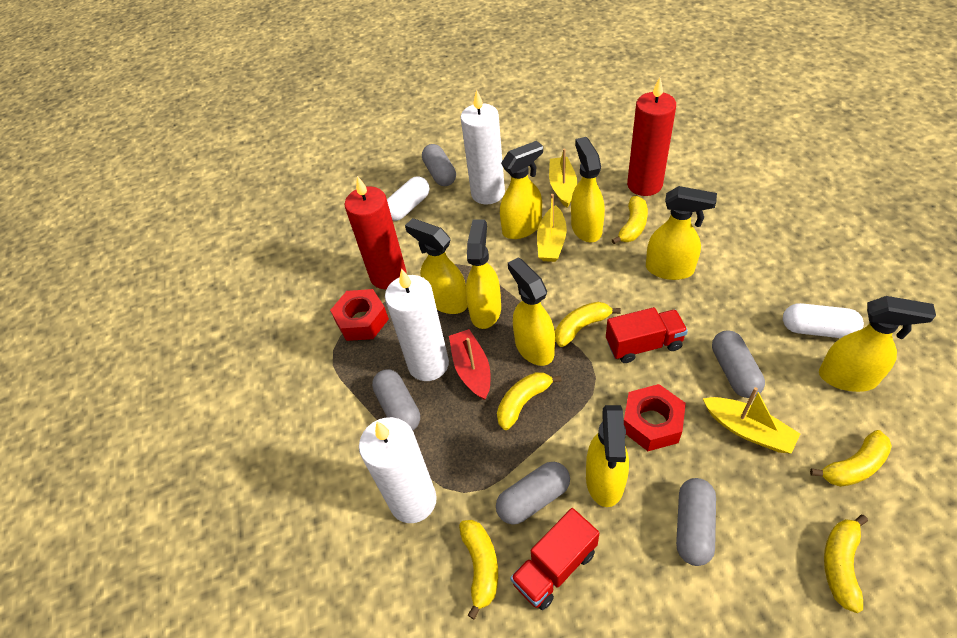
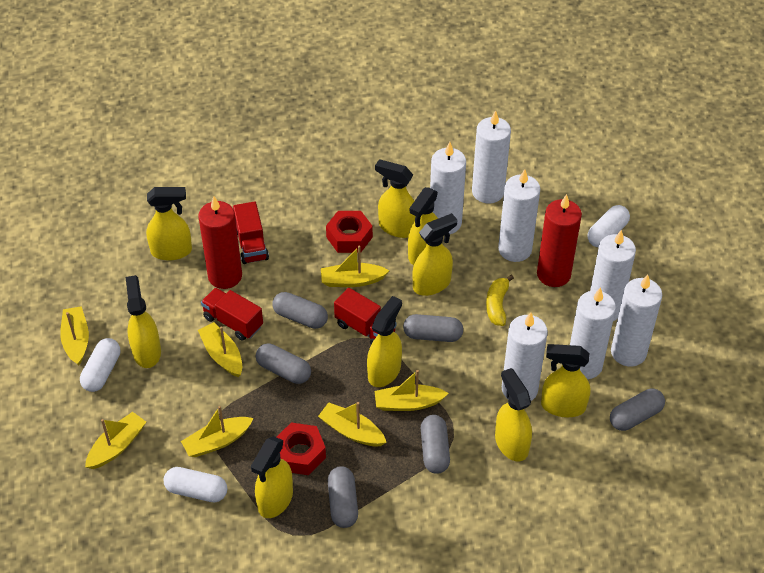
grey capsule: [372,369,420,430] [422,144,456,186] [496,462,570,525] [676,478,716,566] [712,330,765,398] = 5 -> [256,343,311,384] [272,292,328,329] [328,466,358,528] [403,314,463,342] [421,415,450,474] [610,389,665,431] = 6
red boat: [449,329,490,400] = 1 -> none = 0
red truck: [510,508,599,610] [606,307,688,363] = 2 -> [201,288,263,341] [233,201,269,264] [334,288,397,344] = 3
white candle: [359,417,437,523] [385,269,449,381] [461,89,505,204] = 3 -> [430,142,466,234] [472,110,511,203] [498,169,540,262] [502,312,548,401] [570,287,616,379] [590,230,636,321] [611,275,662,367] = 7
white capsule: [387,176,430,221] [783,303,864,338] = 2 -> [80,338,120,392] [163,467,227,502] [587,205,630,247] = 3
yellow banana: [459,520,498,620] [497,372,561,430] [555,302,621,347] [612,196,648,244] [810,430,892,487] [824,515,868,613] = 6 -> [486,275,514,326] = 1
yellow boat: [537,194,567,262] [549,149,577,208] [702,387,800,454] = 3 -> [60,306,89,365] [85,412,146,469] [181,406,254,457] [198,322,242,377] [318,402,387,446] [321,246,389,287] [375,370,449,411] = 7
yellow spray bottle: [405,218,468,314] [466,219,501,329] [500,141,543,239] [508,257,555,366] [571,137,605,242] [586,405,629,507] [646,186,717,280] [819,296,936,392] = 8 -> [126,275,161,368] [146,187,192,261] [251,436,293,518] [367,296,402,387] [375,159,416,238] [408,187,438,265] [412,213,457,296] [495,368,532,462] [541,344,591,417] = 9

